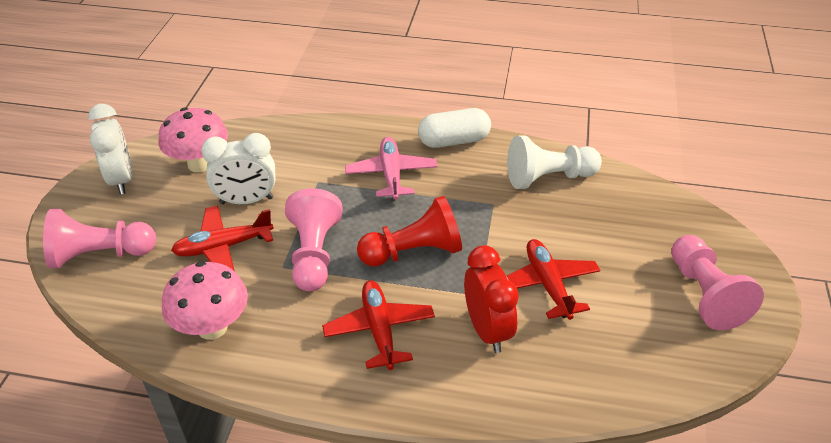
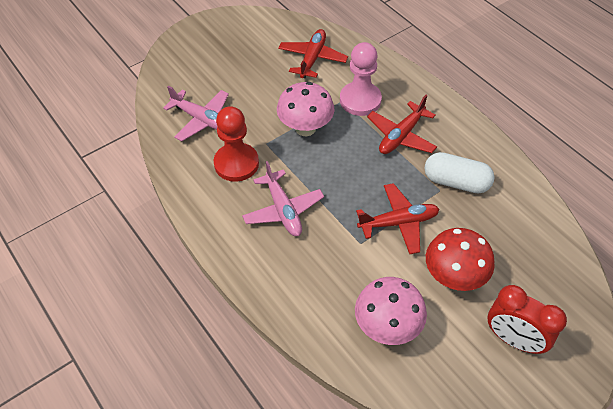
pink pawn: [43,209,156,268] [285,188,342,291] [671,235,764,330] = 3 -> [340,42,382,116] = 1
pink plane: [345,137,437,200] = 1 -> [163,86,229,141] [242,161,324,236] = 2
red mushroom: none = 0 -> [426,228,495,291] = 1
white clock: [88,104,132,195] [201,133,276,204] = 2 -> none = 0
white pawn: [507,136,602,189] = 1 -> none = 0

